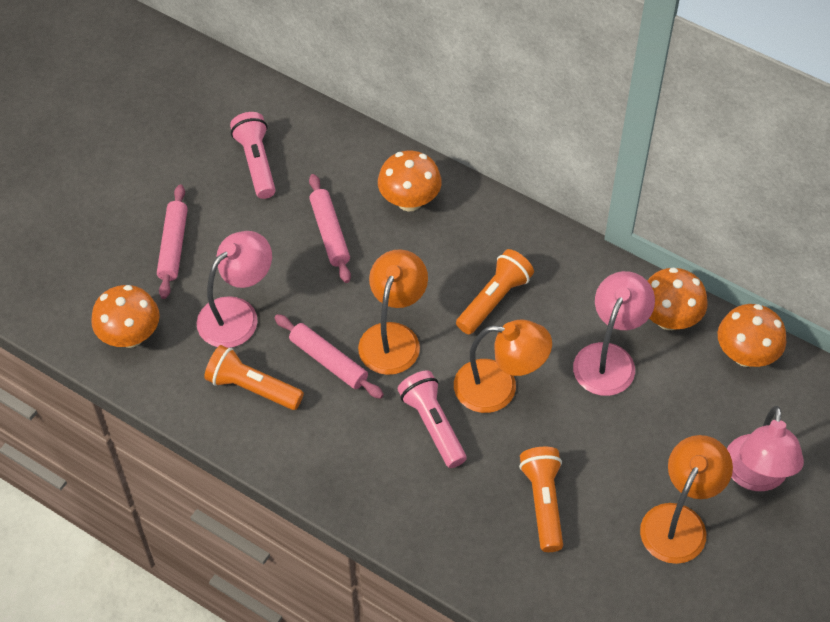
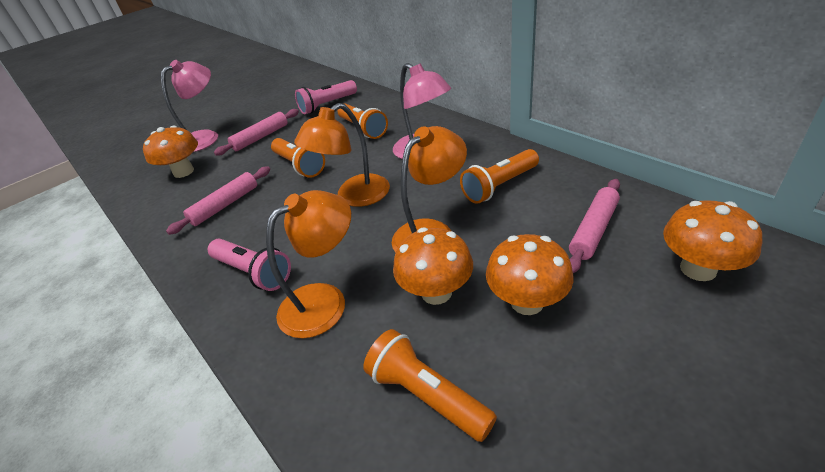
orange flashlight: [204,345,304,410] [456,249,534,334] [519,447,563,552] = 3 -> [271,138,325,178] [337,103,388,139] [363,329,497,442] [460,149,539,204] = 4
pink lamp: [197,231,272,348] [573,271,655,396] [727,406,804,491] = 3 -> [161,60,218,152] [393,63,451,159] = 2

